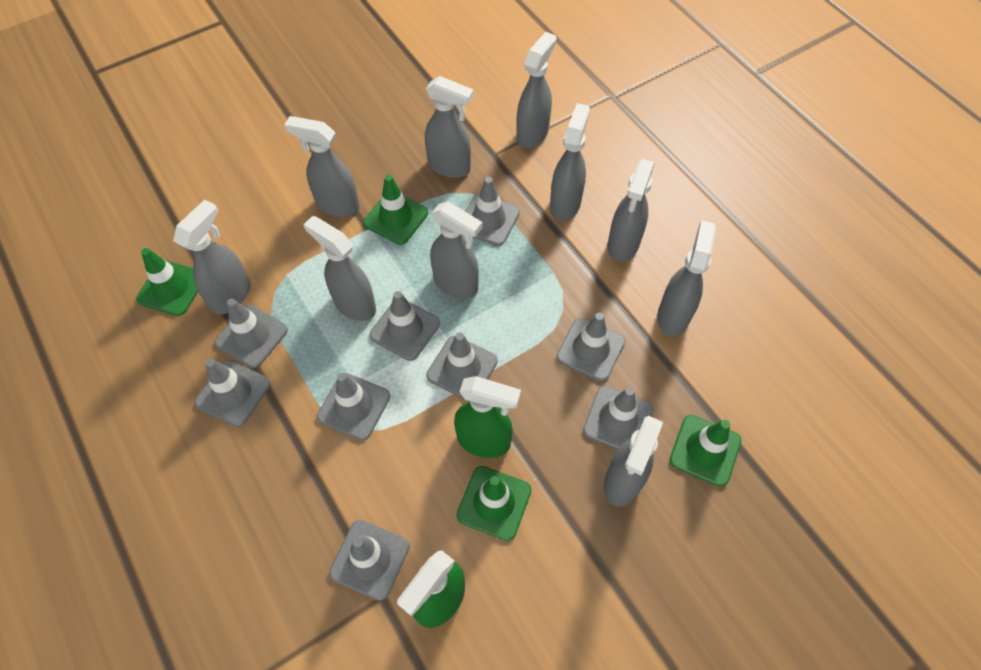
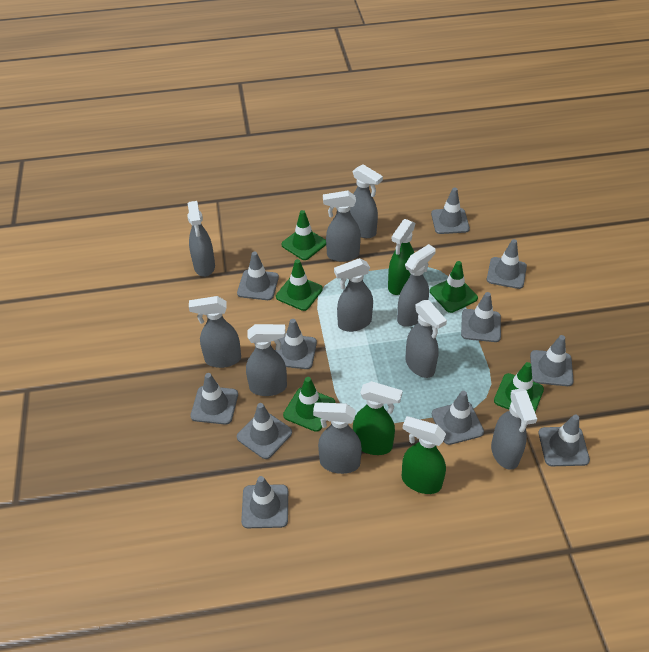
green spray bottle: [397,550,465,628] [454,376,521,458] = 2 -> [353,381,403,455] [388,219,415,295] [402,416,446,494] = 3
green traffic cone: [136,248,198,316] [363,175,428,245] [457,466,532,541] [669,415,741,487] = 4 -> [276,259,323,311] [281,210,326,260] [283,377,335,432] [430,261,478,313] [494,362,544,412] = 5
grey traffic cone: [195,359,270,427] [215,299,288,368] [317,373,390,440] [329,520,410,601] [370,291,440,361] [426,332,498,401] [465,177,520,246] [556,313,625,382] [583,386,653,449] = 9 -> [190,373,238,425] [237,252,279,300] [237,403,292,459] [241,476,288,528] [275,319,317,369] [431,187,470,234] [432,391,484,445] [461,292,501,342] [487,239,527,289] [530,335,574,386] [539,415,590,466] = 11

